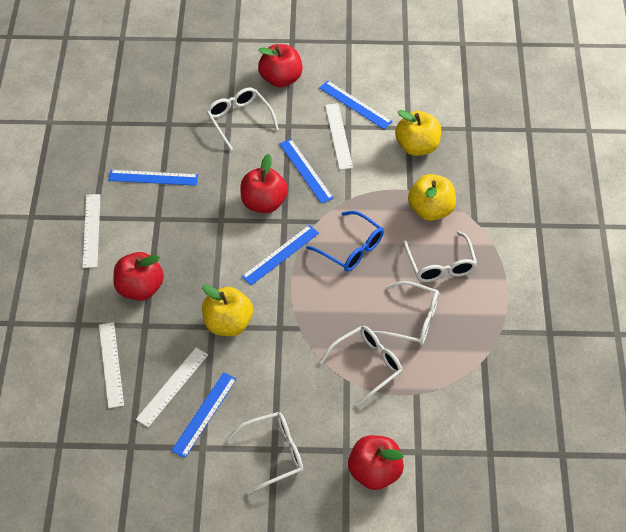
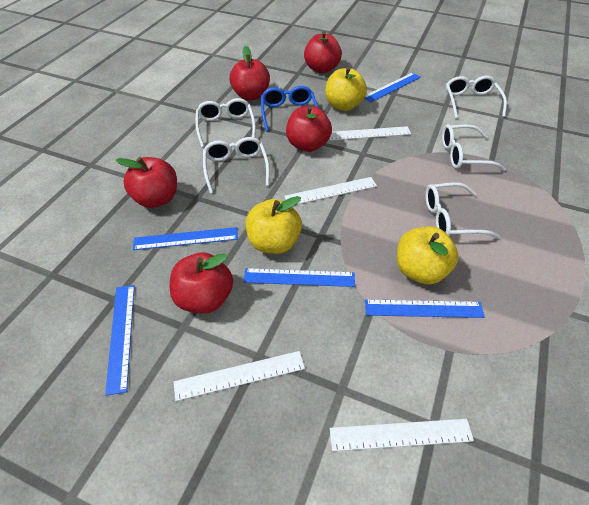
red apple: [113,252,164,301] [240,154,288,213] [258,44,303,88] [348,435,404,490] = 4 -> [116,157,177,208] [170,253,233,314] [229,46,270,100] [286,105,332,152] [304,31,342,73] = 5

